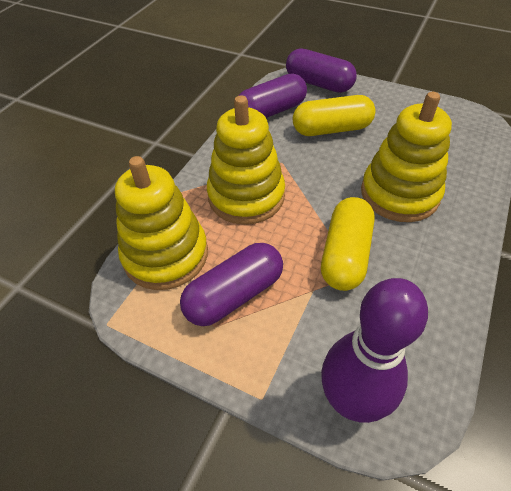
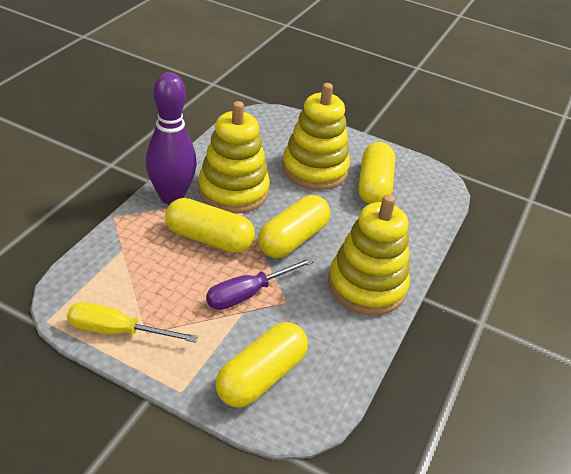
purple capsule: [180,243,283,326] [238,74,307,118] [286,48,357,93] = 3 -> none = 0
purple screwdriver: none = 0 -> [206,257,314,310] = 1
yellow capsule: [293,95,376,136] [321,197,375,291] = 2 -> [165,198,255,253] [216,322,308,408] [258,195,330,258] [358,142,395,204] = 4
yellow screwdriver: none = 0 -> [67,302,198,343] = 1

